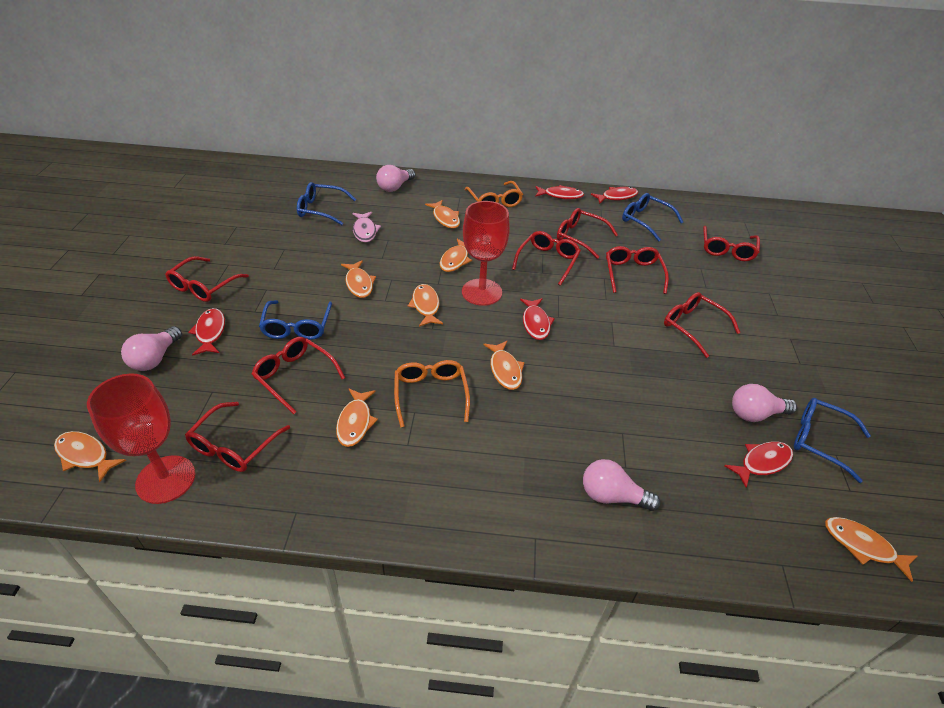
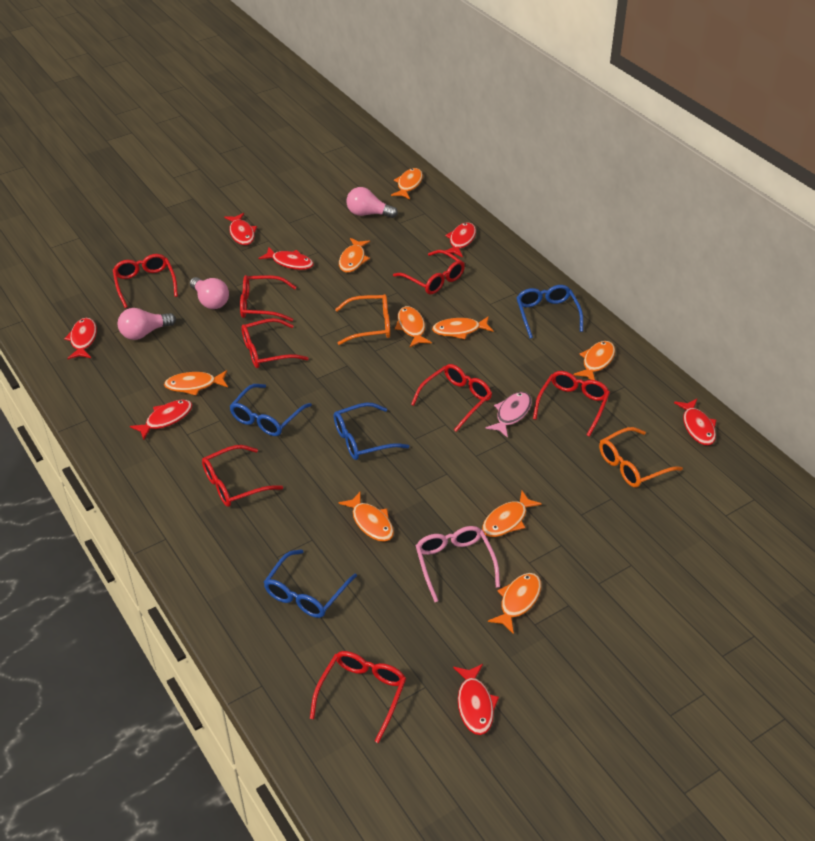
orange fish: [54,431,126,482] [336,388,378,447] [341,260,376,298] [408,284,443,327] [425,200,460,229] [440,239,472,272] [484,340,524,390] [825,517,917,582] = 8 -> [164,370,228,395] [339,238,370,273] [339,492,394,542] [391,168,423,199] [395,306,432,348] [432,316,493,339] [482,491,542,537] [488,573,541,634] [573,341,615,380] = 9
pink glasses: none = 0 -> [416,526,500,602] = 1
pink light bulb: [121,326,182,371] [376,165,415,192] [583,459,660,511] [732,384,797,422] = 4 -> [118,308,176,340] [190,277,229,309] [346,187,398,218] = 3
red fish: [188,308,225,356] [520,298,555,340] [535,185,584,199] [591,187,638,204] [724,441,793,488] = 5 -> [64,318,97,359] [130,400,192,440] [224,213,257,245] [258,247,314,270] [445,222,476,257] [453,664,499,735] [674,399,716,445] = 7
red goblet: [87,373,195,504] [462,201,510,306] = 2 -> none = 0

